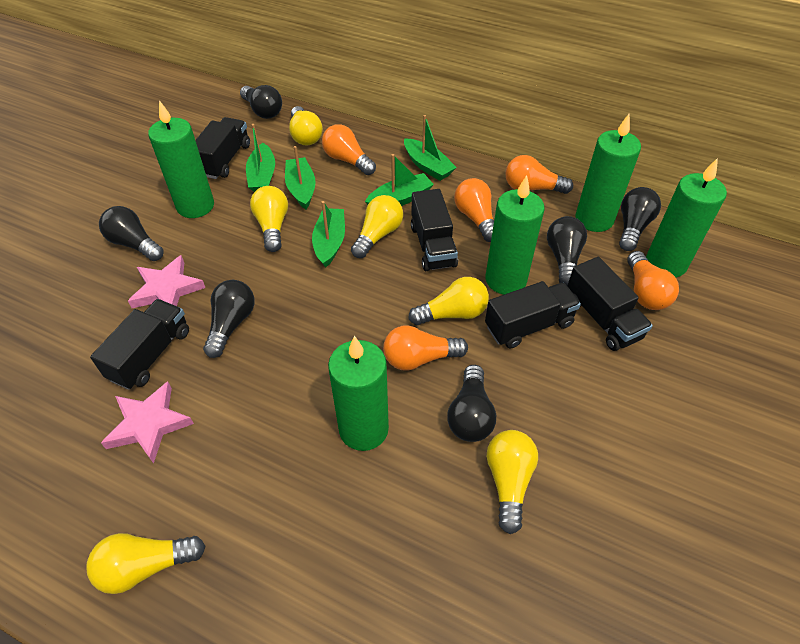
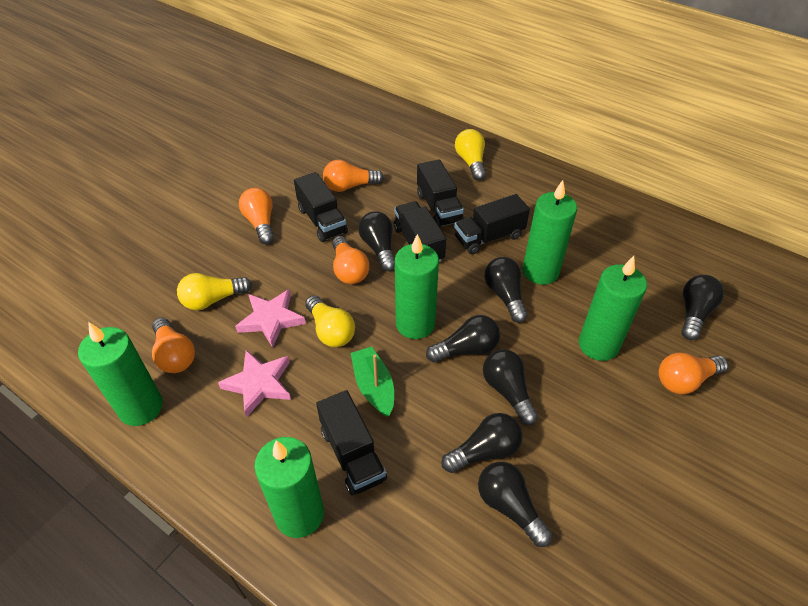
black light bulb: [99,206,164,261] [203,280,255,358] [240,85,282,119] [447,365,496,442] [547,216,587,285] [619,187,661,251] = 6 -> [358,211,395,271] [426,315,500,362] [441,413,523,473] [478,462,552,547] [483,349,538,425] [484,257,528,323] [681,275,724,340] = 7
green boat: [246,124,275,192] [285,146,315,209] [312,201,345,268] [365,154,434,206] [404,115,457,181] = 5 -> [351,346,394,417] = 1
yellow light bulb: [87,533,205,594] [250,186,288,252] [289,106,323,146] [351,195,403,258] [409,277,489,325] [487,430,538,534] = 6 -> [177,273,252,310] [305,295,355,347] [455,129,486,180] = 3

